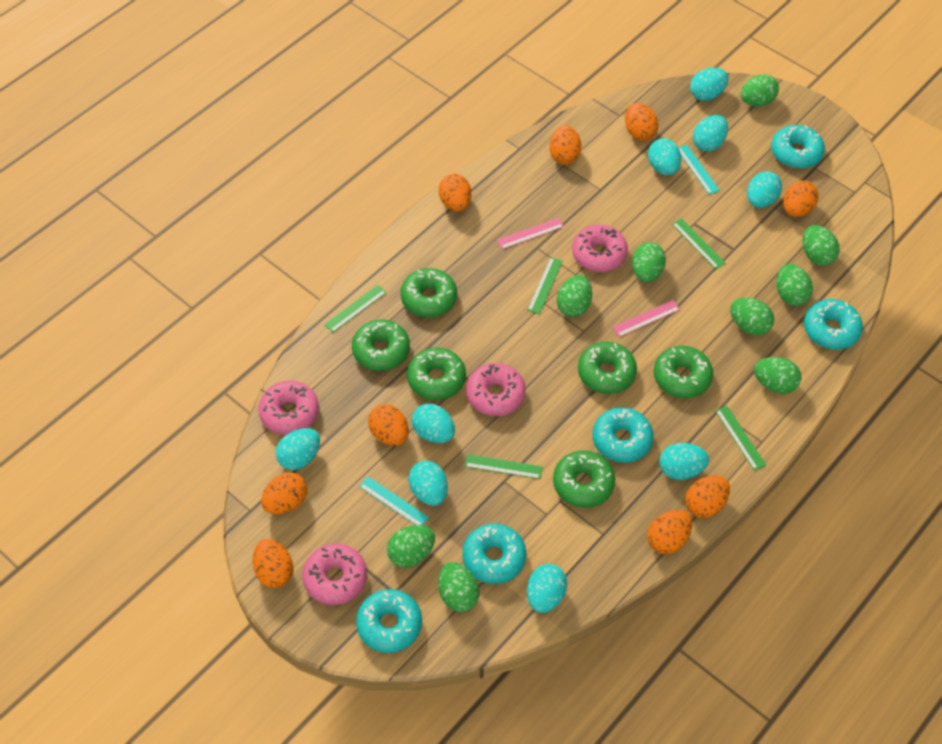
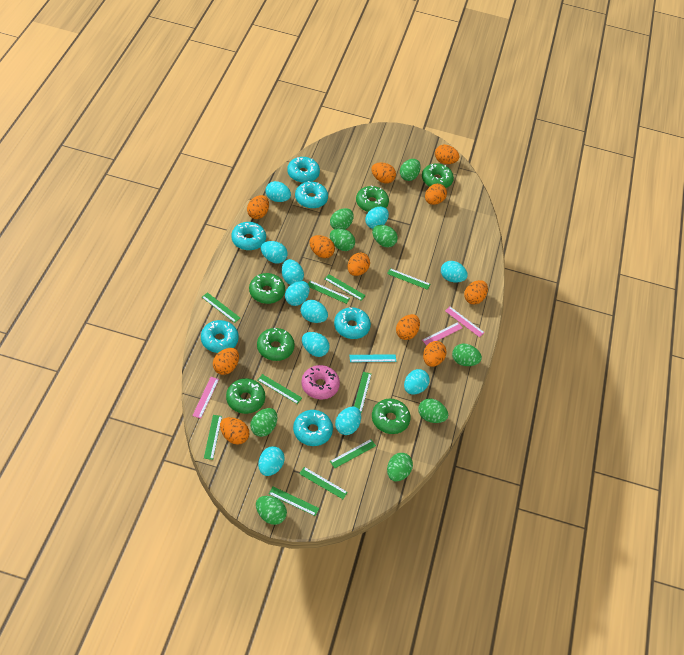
green ruler: [324,285,387,333] [464,454,542,479] [527,257,563,314] [672,218,726,269] [715,406,766,471] = 5 -> [202,292,240,323] [204,415,222,460] [258,374,302,404] [269,486,319,516] [299,467,348,499] [308,280,350,304] [325,274,366,301] [330,439,376,468] [354,372,371,413] [387,268,430,290] = 10
orange egg: [253,539,294,588] [261,472,307,514] [368,404,409,446] [439,174,471,212] [550,125,581,165] [625,103,658,141] [647,510,692,554] [685,475,730,518] [783,180,818,217] = 9 -> [213,348,239,375] [220,417,250,445] [247,195,269,219] [309,235,335,258] [347,252,370,276] [371,162,396,183] [396,314,420,340] [423,341,447,367] [425,184,447,205] [435,145,459,164] [464,280,488,305] = 11
pink donut: [258,381,319,435] [302,543,367,605] [466,363,526,416] [572,225,628,272] = 4 -> [302,365,340,399] = 1
pink ruler: [497,218,564,249] [612,300,680,337] = 2 -> [192,377,219,419] [422,322,463,346] [445,307,485,337] = 3
turquoise donut: [356,589,422,653] [462,523,526,584] [592,407,654,463] [771,125,825,169] [804,299,863,350] = 5 -> [201,320,239,353] [231,222,266,251] [287,157,320,183] [293,410,333,446] [295,181,328,209] [334,307,371,339] = 6
turquoise egg: [276,428,320,470] [408,461,448,506] [412,403,455,443] [527,564,567,613] [648,138,681,175] [659,443,709,480] [690,68,729,101] [693,115,728,152] [747,171,782,208] = 9 -> [258,446,285,476] [261,241,288,264] [265,181,291,202] [282,259,304,285] [285,281,310,306] [301,300,328,323] [302,332,330,357] [335,407,361,435] [365,207,389,229] [404,369,430,395] [441,261,468,282] = 11
turquoise ruler: [359,476,429,526] [678,144,720,194] = 2 -> [349,354,396,362] = 1

